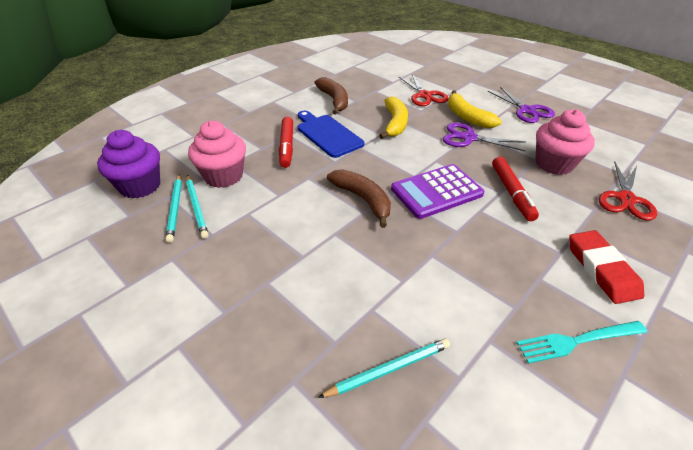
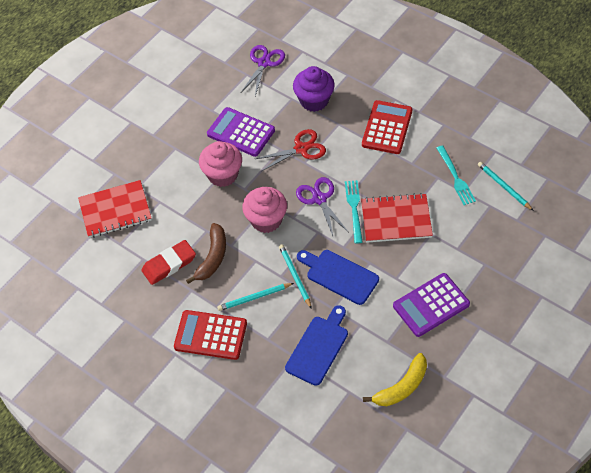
blue cutting board: [298,111,364,158] = 1 -> [285,305,348,386] [297,250,379,305] = 2
brown banana: [314,77,348,115] [327,169,391,228] = 2 -> [186,223,226,284] = 1
purple calculator: [391,164,485,219] = 1 -> [207,107,275,157] [393,273,470,337] = 2
red calculator: none = 0 -> [174,310,247,360] [362,100,413,154] = 2
red marker: [279,117,293,168] [492,157,539,221] = 2 -> none = 0
red notebook: none = 0 -> [78,180,152,238] [361,193,433,243] = 2
red scissors: [398,74,449,106] [599,161,657,221] = 2 -> [256,129,326,171] = 1
turquoise fork: [516,321,647,364] = 1 -> [345,180,363,244] [437,145,476,205] = 2
yellow banana: [379,96,408,139] [448,90,502,128] = 2 -> [363,353,427,406] = 1

